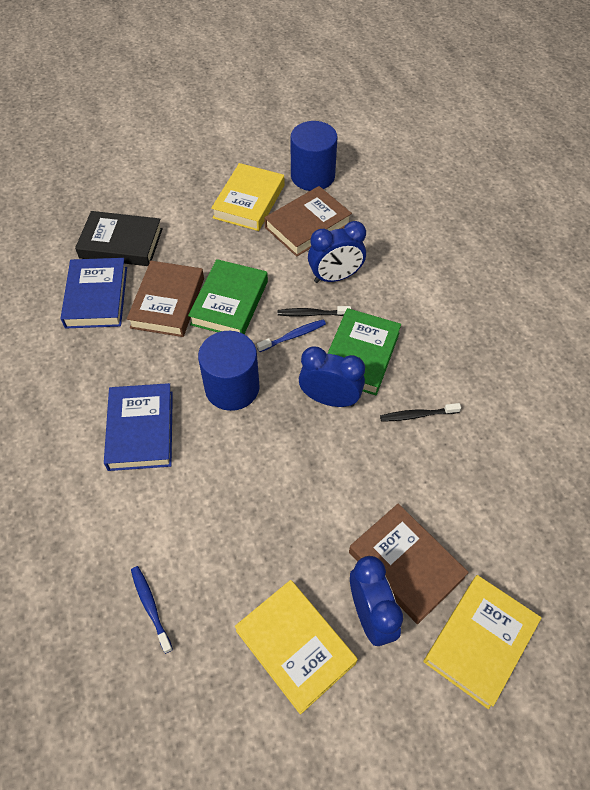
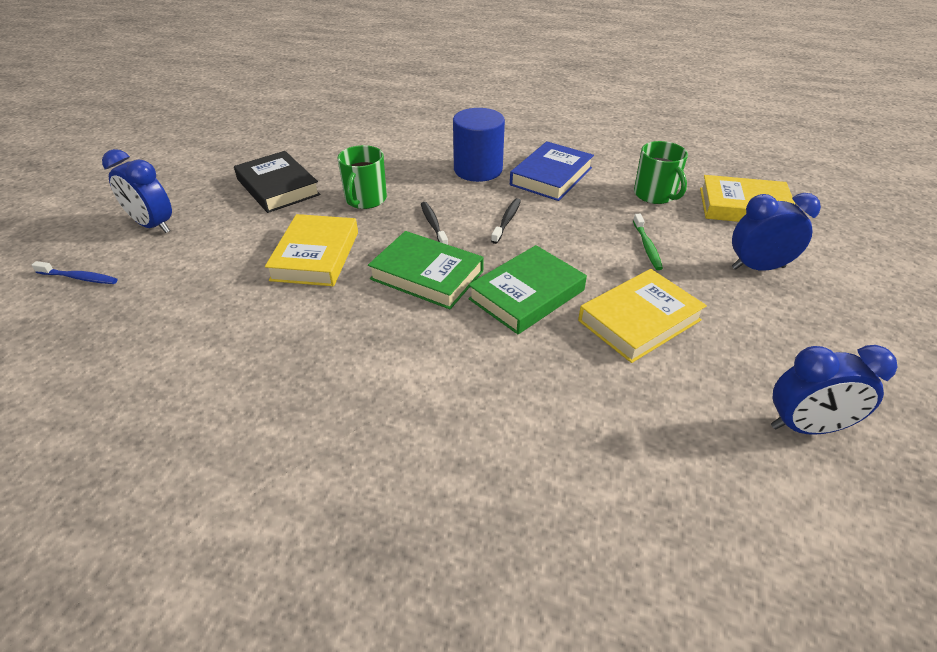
blue book: [61,258,127,328] [104,383,173,471] = 2 -> [510,141,594,201] = 1
blue cylinder: [198,331,259,411] [291,121,337,191] = 2 -> [453,108,505,182] = 1
blue toothbrush: [131,566,173,654] [257,320,326,352] = 2 -> [32,261,118,284] = 1
brown book: [127,261,204,337] [264,186,352,257] [349,504,469,624] = 3 -> none = 0
green mug: none = 0 -> [337,145,387,209] [634,141,688,204] = 2
green toothbrush: none = 0 -> [633,214,663,270] = 1

